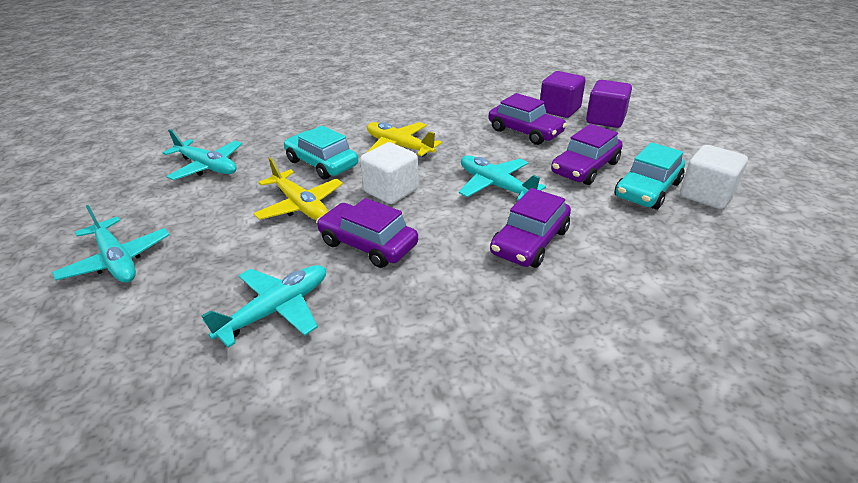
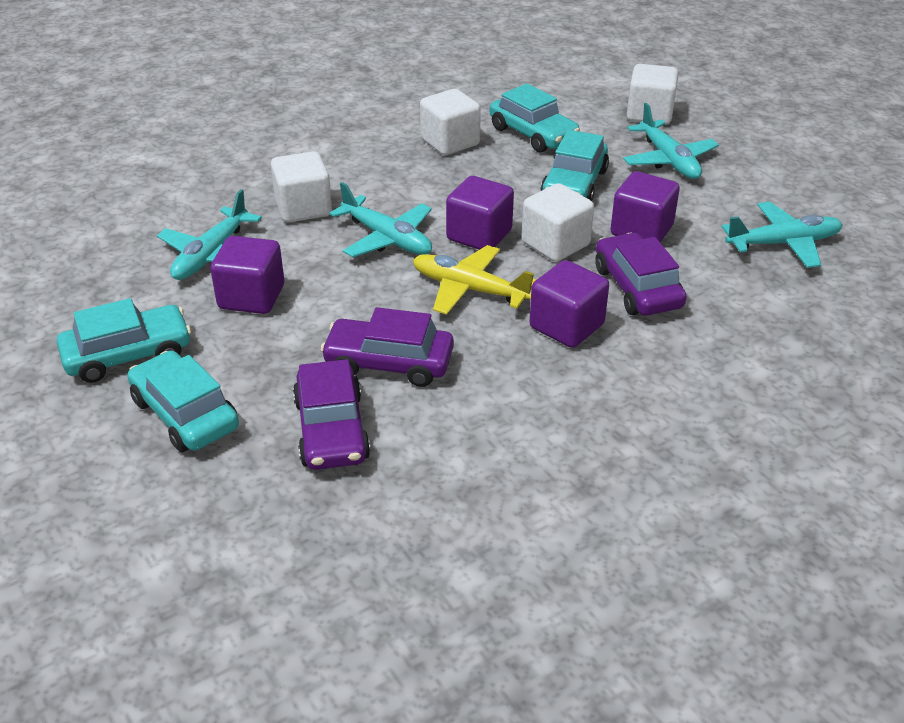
purple car: [317,198,418,268] [489,93,567,145] [490,188,571,268] [551,124,623,185] = 4 -> [293,359,371,470] [321,307,454,387] [595,233,687,316] = 3
purple cube: [540,71,586,118] [586,80,632,128] = 2 -> [210,236,284,314] [446,176,514,250] [529,260,609,348] [610,171,680,242] = 4
turquoise car: [284,126,358,179] [615,142,685,209] = 2 -> [57,298,191,383] [127,351,239,452] [490,83,580,153] [541,130,609,201] = 4
white cube: [360,142,419,204] [680,145,748,209] = 2 -> [271,151,332,223] [420,89,481,155] [521,183,594,262] [627,64,679,125] = 4
yellow plane: [254,158,343,220] [366,122,442,156] = 2 -> [413,245,536,315] = 1

